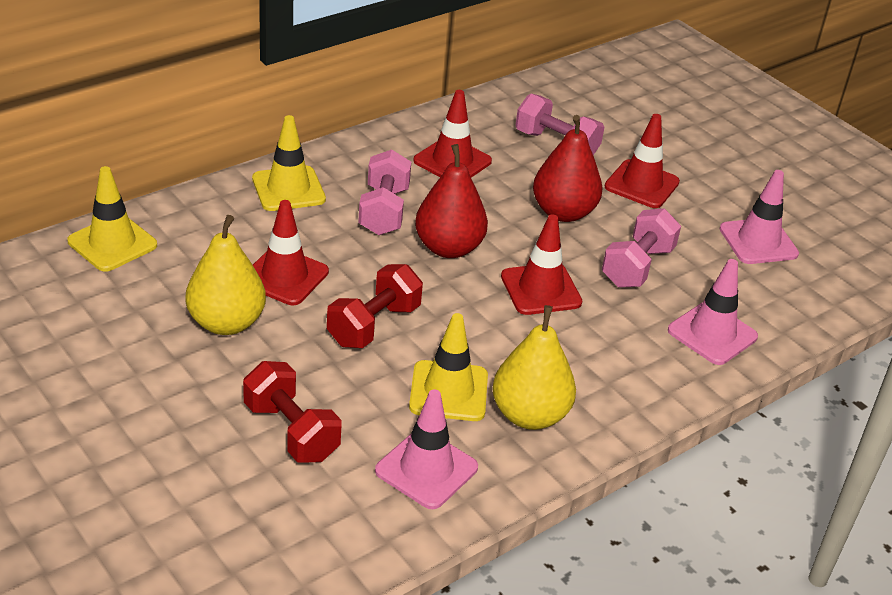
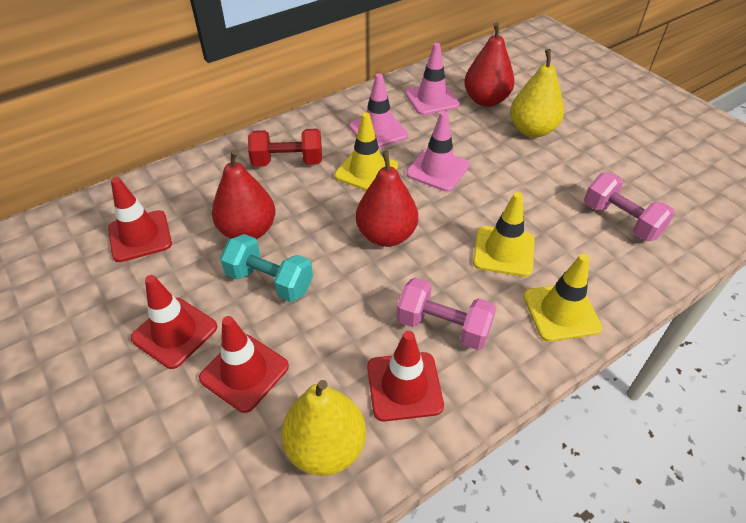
pink dumbbell: [358,149,411,235] [516,93,604,155] [602,208,681,288] = 3 -> [396,278,496,350] [584,173,675,241] = 2
red dumbbell: [243,361,342,463] [327,264,423,348] = 2 -> [248,129,322,167] = 1
red pear: [415,144,488,258] [533,115,602,222] = 2 -> [212,149,275,239] [356,151,418,247] [464,22,515,107] = 3
turquoise dumbbell: none = 0 -> [220,234,313,302] = 1

